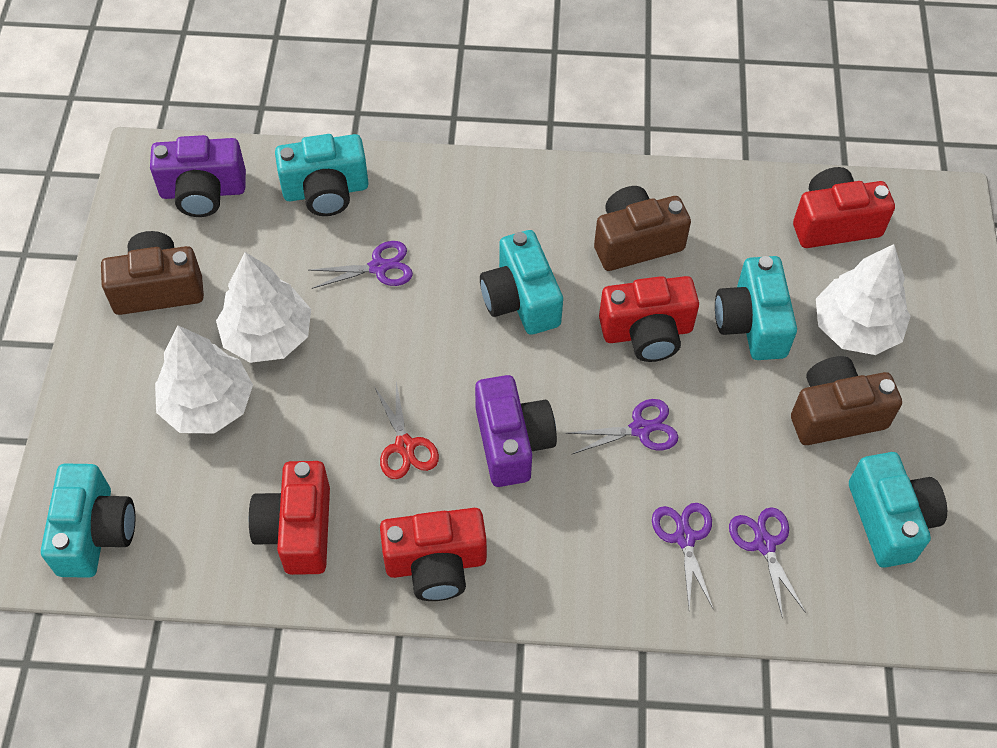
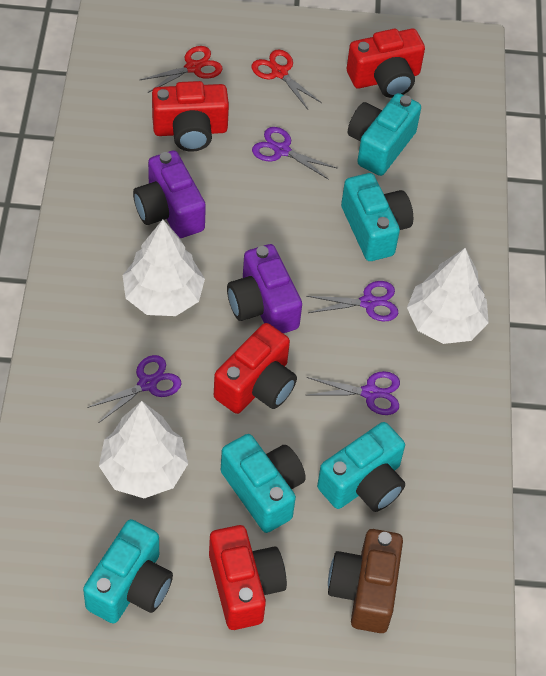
brown camera: [101,231,204,315] [594,186,691,271] [791,356,902,445] = 3 -> [328,529,403,633] = 1
red scissors: [374,382,439,479] = 1 -> [140,46,223,93] [252,50,322,110] = 2

